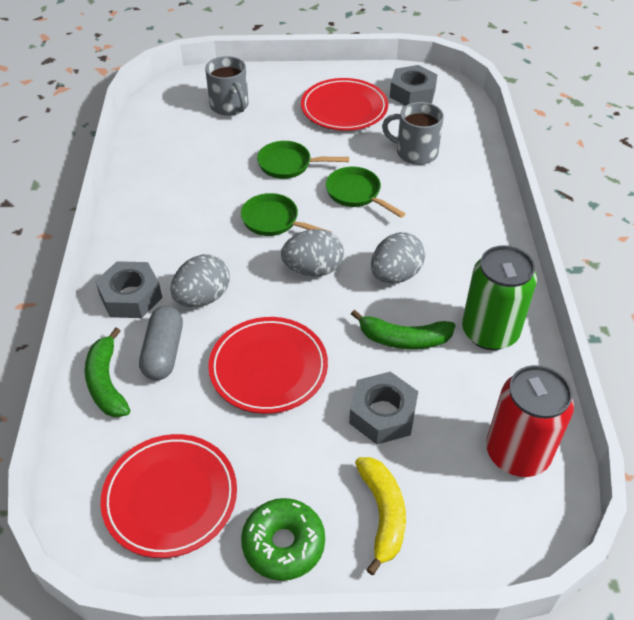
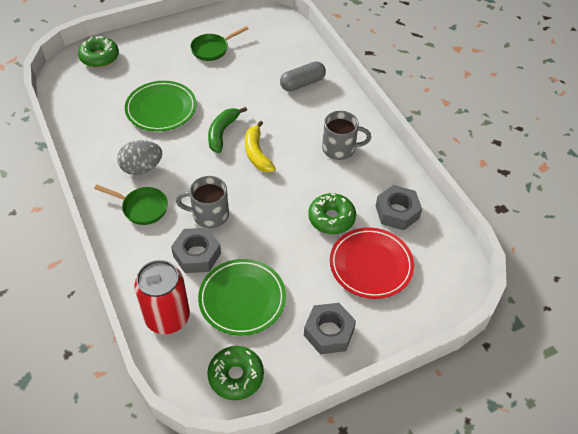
green banana: [85,327,130,417] [351,310,456,349] = 2 -> [208,107,247,153] = 1
green can: [462,245,537,350] = 1 -> none = 0
green donut: [241,498,325,581] = 1 -> [78,36,119,68] [207,346,264,400] [308,193,356,234] = 3
green pan: [241,193,332,236] [257,141,349,179] [326,167,405,218] = 3 -> [94,185,168,225] [190,26,249,61] = 2
green plate: none = 0 -> [125,81,196,131] [198,259,286,336] = 2
grey egg: [170,254,230,307] [281,229,344,276] [371,232,425,284] = 3 -> [117,140,162,175] = 1
red plate: [100,434,237,558] [208,317,328,414] [301,78,388,131] = 3 -> [330,227,414,299] = 1

